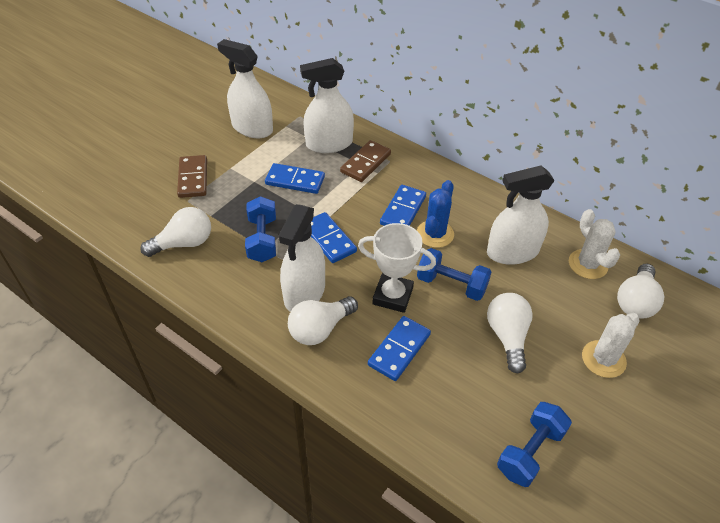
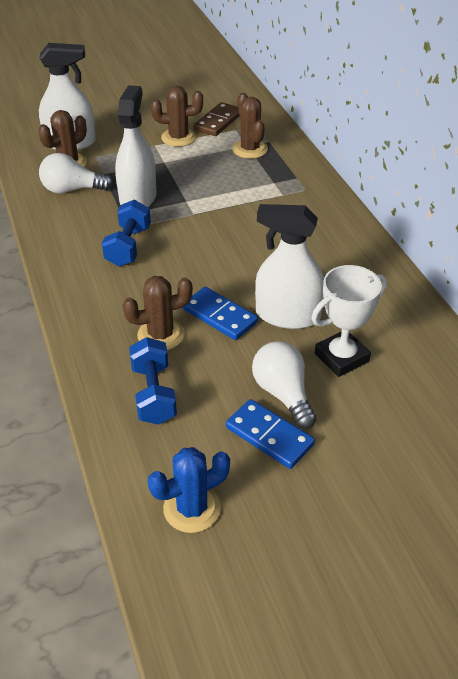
blue domino: [265,163,325,194] [311,212,357,263] [368,316,431,381] [380,185,426,226] = 4 -> [183,287,258,340] [226,399,315,469] = 2
blue dumbbell: [245,196,276,262] [417,248,491,301] [497,402,572,487] = 3 -> [102,200,151,267] [129,337,177,425] = 2
brown cactus: none = 0 -> [38,110,87,167] [123,276,193,350] [151,86,203,147] [232,93,268,159] = 4
brown domino: [177,155,207,198] [340,140,391,182] = 2 -> [194,102,239,136] = 1
white cactus: [569,209,620,279] [582,313,640,378] = 2 -> none = 0
white light bulb: [140,207,211,257] [288,296,358,345] [487,293,533,373] [617,263,664,319] = 4 -> [39,153,113,194] [252,341,316,429] = 2
white spray bottle: [217,39,273,138] [278,204,325,312] [300,58,354,153] [487,165,555,265] = 4 -> [39,43,96,150] [115,85,156,207] [255,204,324,329] = 3

